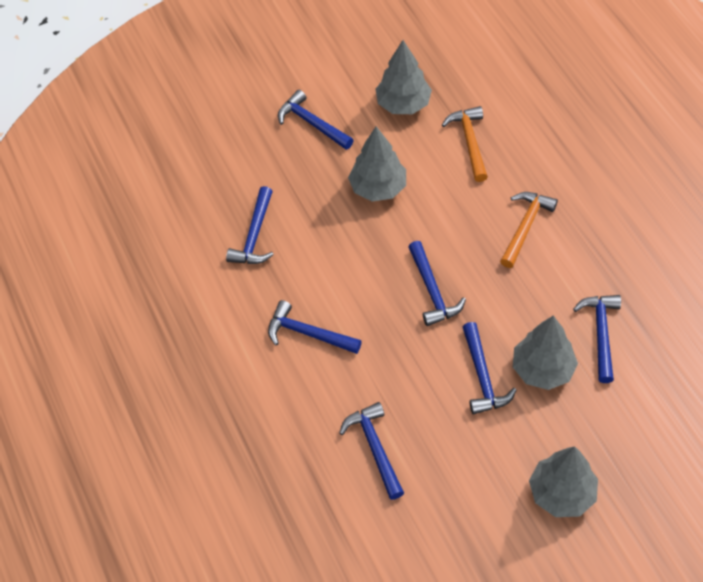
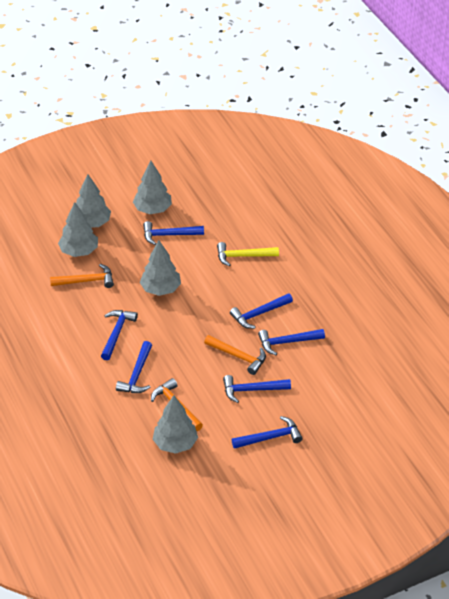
grey tree: [348,127,406,202] [375,40,432,114] [513,316,578,390] [529,446,598,517] = 4 -> [58,202,98,257] [76,174,111,228] [133,160,172,214] [140,240,181,296] [153,395,198,454] = 5
orange hammer: [442,106,488,182] [500,192,558,268] = 2 -> [50,264,114,288] [151,378,203,431] [204,335,266,375] = 3
yellow hammer: none = 0 -> [217,242,279,266] = 1

